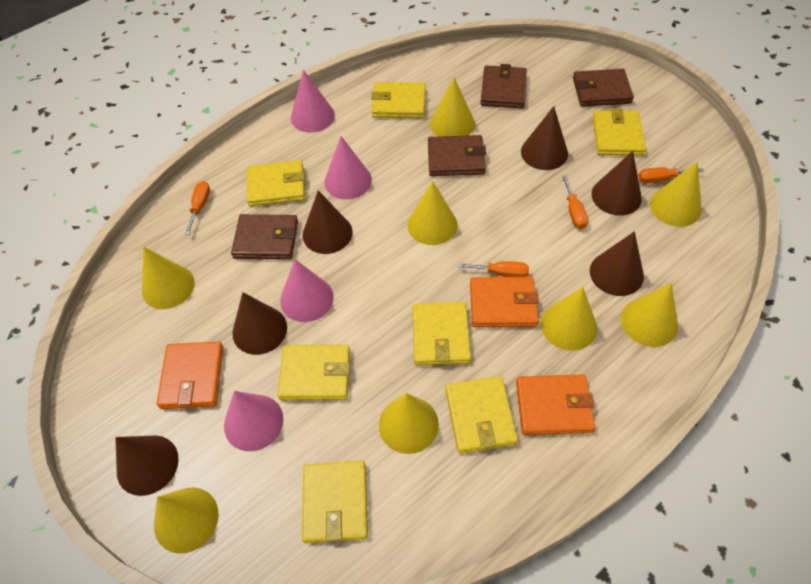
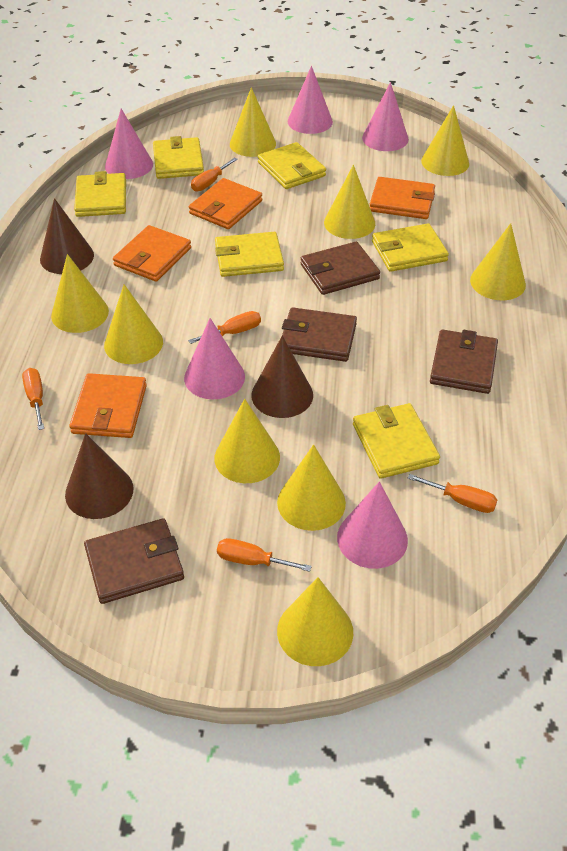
brown cone: [115,435,179,496] [232,292,287,355] [303,190,353,254] [521,106,568,170] [590,231,644,296] [591,151,642,216] = 6 -> [40,198,94,274] [65,433,133,519] [251,336,313,418] = 3
orange screwdriver: [185,181,210,235] [458,261,529,277] [562,176,588,229] [638,167,704,183] = 4 -> [22,368,44,430] [188,311,261,344] [191,157,238,191] [217,538,312,572] [408,474,497,513] = 5
orange wallet: [157,342,223,409] [470,277,539,327] [516,375,595,435] = 3 -> [69,373,147,438] [113,225,191,282] [189,178,262,229] [370,177,435,219] = 4
pink cone: [224,391,284,451] [280,259,334,322] [291,70,335,133] [324,136,372,200] = 4 -> [105,109,153,179] [184,318,245,400] [288,66,333,134] [337,481,408,569] [362,82,409,151] = 5
yellow cone: [142,247,195,309] [154,487,219,553] [379,393,439,454] [407,181,458,245] [430,77,475,137] [541,287,597,351] [621,283,678,347] [650,162,702,227] = 8 -> [51,254,109,333] [104,284,163,364] [215,399,280,483] [230,87,276,157] [277,444,346,531] [277,577,353,666] [324,165,375,239] [421,105,469,176] [470,223,526,300] = 9
yellow wallet: [247,160,305,207] [277,345,350,400] [302,461,368,543] [371,82,426,118] [412,302,471,366] [445,376,518,454] [593,108,646,156] = 7 -> [74,171,126,217] [153,136,204,179] [215,232,284,277] [258,142,326,189] [353,403,440,479] [372,223,449,272] = 6

